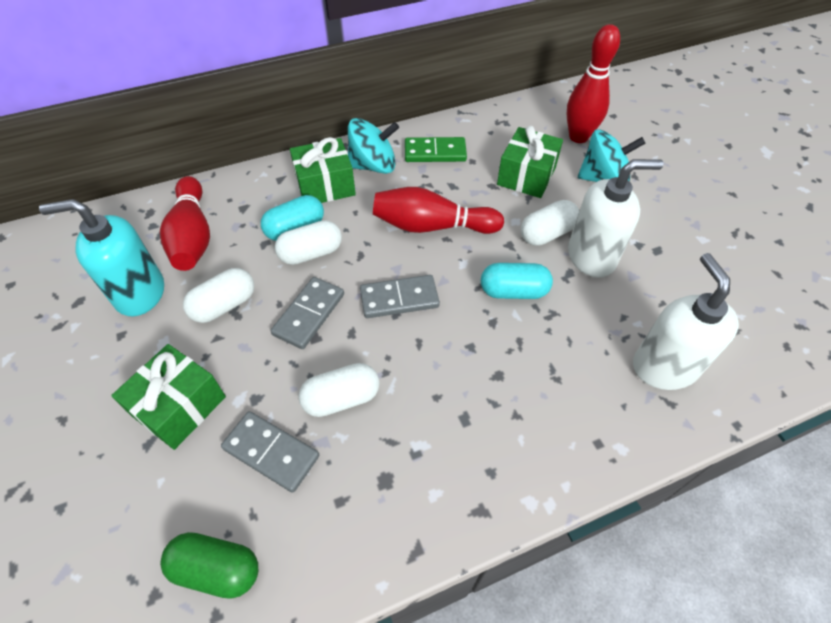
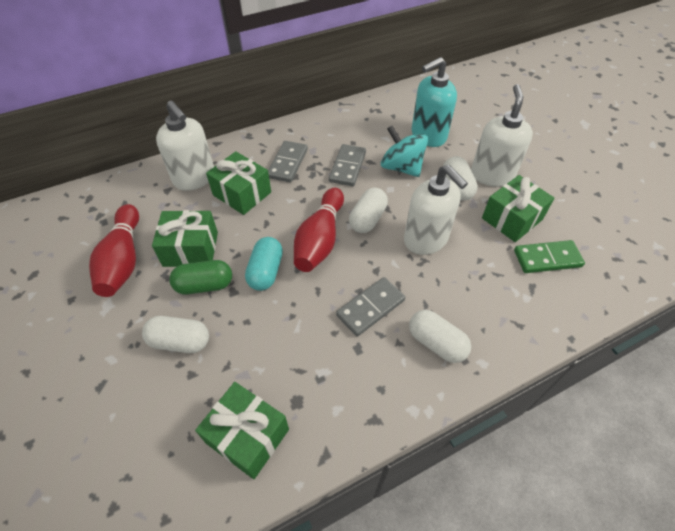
green gift: [111,344,226,450] [290,137,356,203] [497,126,563,198] = 3 -> [152,210,218,267] [195,382,289,479] [206,151,271,215] [482,175,554,242] = 4
red bowling pin: [160,176,210,271] [373,187,504,234] [566,24,620,143] = 3 -> [89,204,139,297] [294,188,344,272] = 2
turquoise capsule: [261,195,324,241] [481,263,553,299] = 2 -> [245,237,283,291] = 1
turquoise spinning top: [348,118,399,174] [578,129,646,182] = 2 -> [381,126,428,177] = 1
white soap dispenser: [568,159,663,278] [633,253,739,390] = 2 -> [156,101,214,191] [404,165,468,255] [471,84,533,187] = 3

